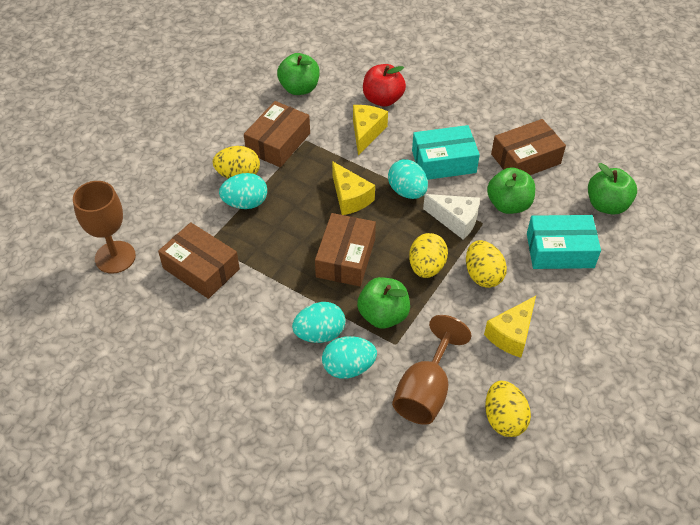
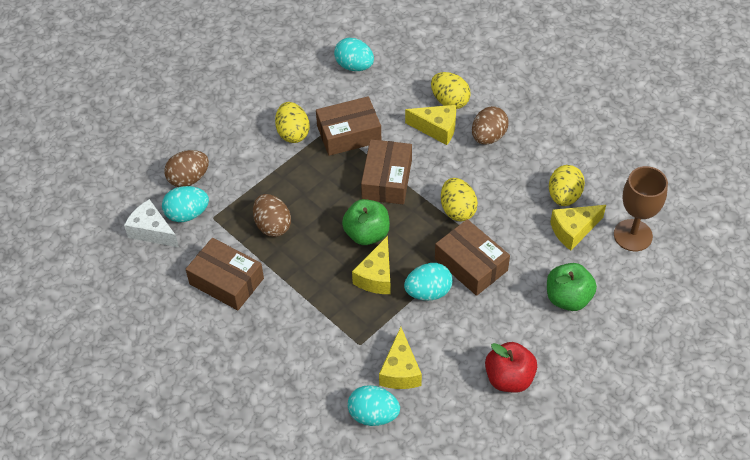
brown egg: none = 0 -> [164,150,209,187] [253,194,291,237] [472,106,509,145] = 3
brown goblet: [73,181,136,274] [392,315,471,425] = 2 -> [614,166,668,251] = 1
green apple: [277,53,320,95] [357,277,410,328] [487,167,535,214] [588,163,637,215] = 4 -> [342,199,390,245] [547,263,597,311] = 2
turquoise box: [412,125,480,180] [527,215,601,269] = 2 -> none = 0
yellow cheese: [332,161,375,215] [353,105,388,155] [484,296,536,358] = 3 -> [352,236,390,294] [379,327,422,389] [405,105,456,145] [550,205,606,251] = 4

